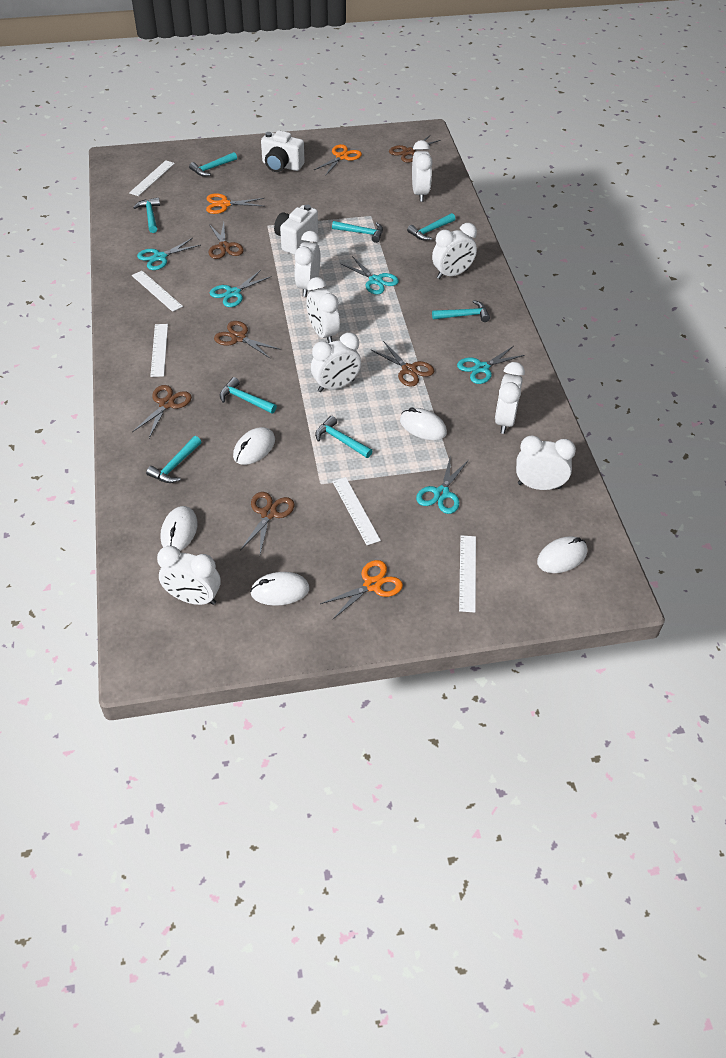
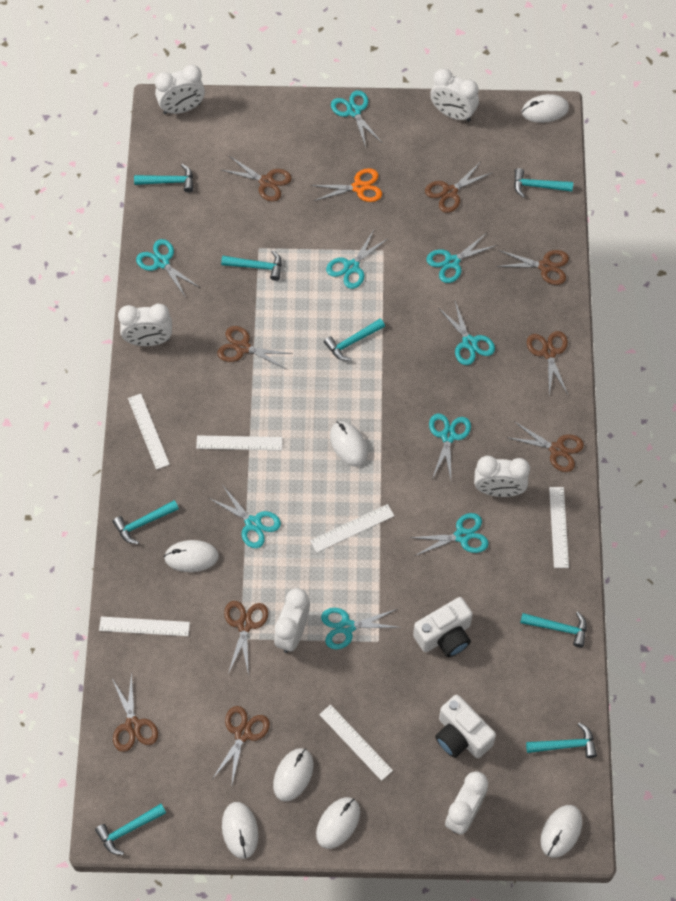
brown scissors: [132,385,192,438] [209,222,244,259] [214,321,281,359] [240,492,294,554] [371,341,434,387] [389,136,440,163] = 6 -> [112,672,158,752] [213,706,270,788] [217,326,293,369] [222,157,292,202] [224,601,268,676] [425,163,493,213] [496,250,569,285] [506,421,584,472] [527,331,568,396] = 9
orange scissors: [206,193,265,214] [314,144,362,176] [320,560,403,619] = 3 -> [311,168,382,202] = 1
turquoise scissors: [137,238,201,270] [210,270,272,307] [340,256,399,295] [416,455,469,514] [457,346,525,384] = 5 -> [136,239,200,298] [209,486,281,548] [321,608,402,649] [326,230,389,289] [331,90,381,147] [409,513,489,556] [426,234,497,283] [429,413,471,479] [439,301,495,365] = 9
white clock: [157,546,221,605] [295,231,321,297] [307,277,340,343] [311,333,361,392] [412,140,433,202] [432,223,477,279] [495,362,525,434] [516,435,576,490] = 8 -> [118,304,172,346] [155,65,205,114] [274,588,310,653] [430,68,479,122] [445,771,488,835] [474,456,530,497] = 6
white mouse: [160,506,198,551] [233,427,275,465] [250,572,310,606] [400,407,447,440] [537,536,587,573] = 5 -> [164,540,219,572] [222,802,258,859] [273,748,313,802] [316,797,360,849] [330,421,368,467] [522,94,569,123] [541,805,582,858] = 7
white ruler: [129,160,175,196] [132,271,183,312] [150,324,168,377] [332,477,381,545] [459,535,476,613] = 5 -> [99,617,190,636] [128,394,170,470] [196,435,282,450] [310,504,394,553] [319,705,393,781] [549,487,569,568] = 6

